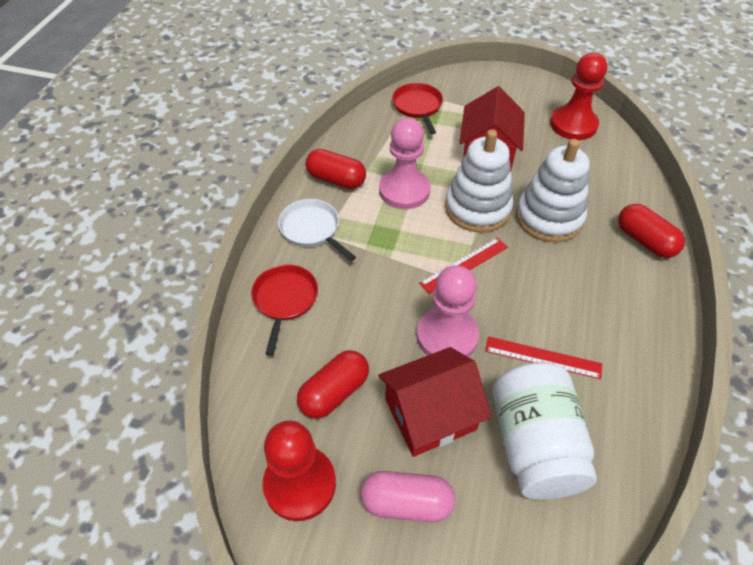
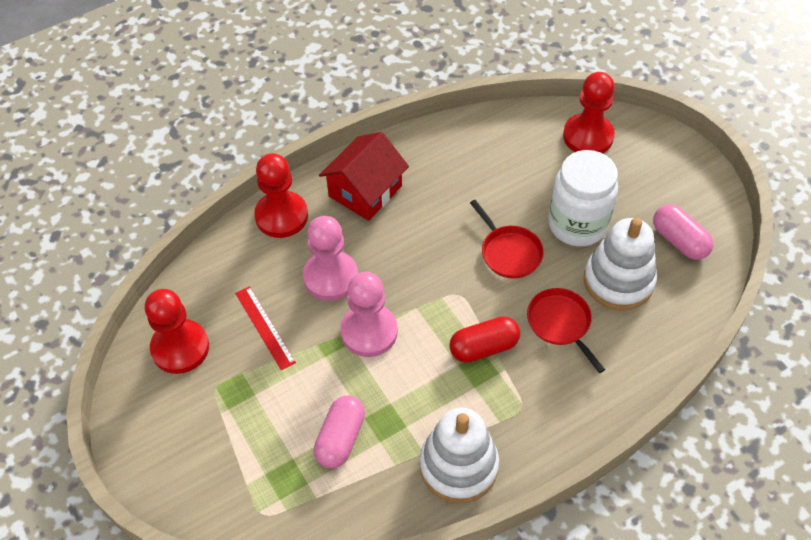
pink capsule: [361,471,455,523] = 1 -> [314,395,365,468] [653,204,714,260] = 2
red capsule: [297,350,369,419] [306,149,366,189] [618,204,685,258] = 3 -> [449,316,520,363] = 1
red house: [378,347,492,457] [459,86,525,171] = 2 -> [319,132,409,221] = 1
red pawn: [263,421,336,521] [550,53,607,140] = 2 -> [145,289,209,374] [254,153,308,238] [563,72,615,154] = 3
red ruler: [419,238,508,294] [485,336,602,379] = 2 -> [235,286,296,370] = 1
white pan: [278,199,356,261] = 1 -> none = 0

